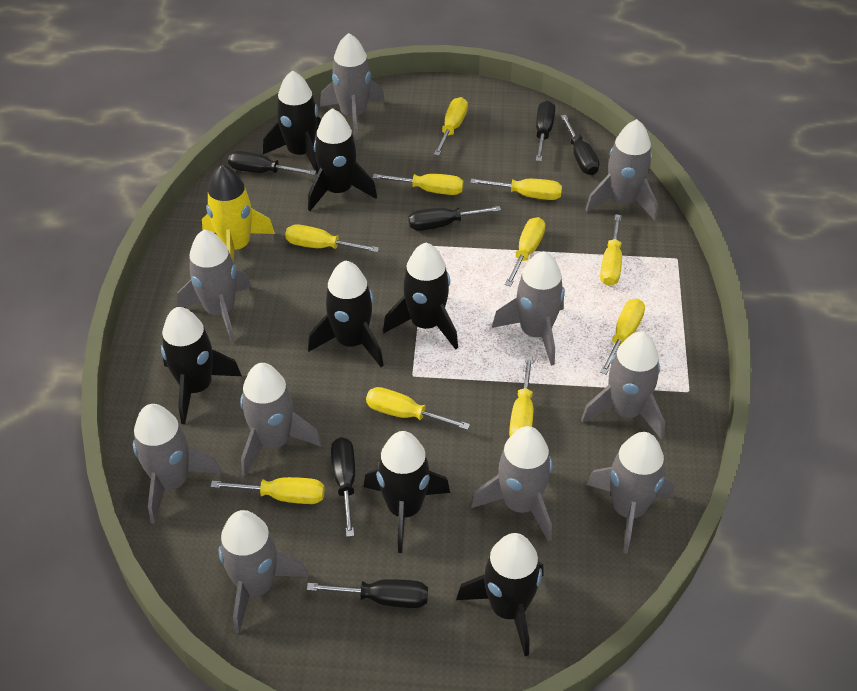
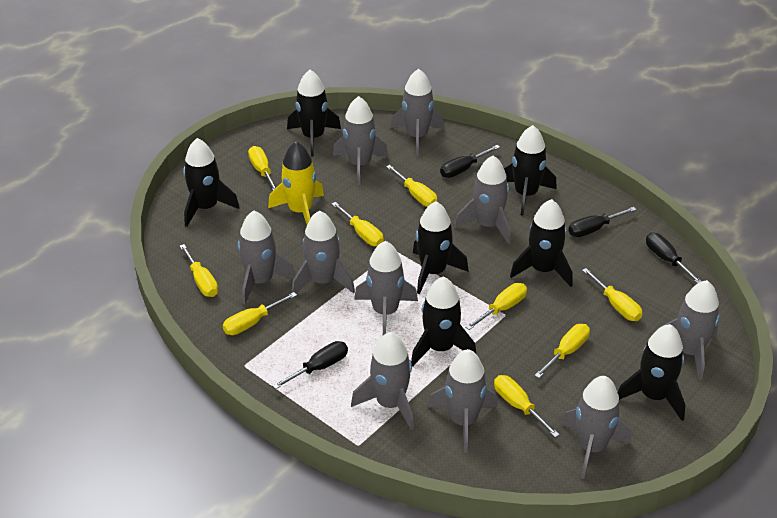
black screwdriver: [228,151,316,175] [307,579,428,608] [331,437,355,537] [408,206,501,231] [536,101,555,161] [561,115,599,175] = 6 -> [272,341,348,389] [440,145,500,178] [568,207,636,237] [646,233,702,284] = 4
yellow screwdriver: [210,477,325,504] [285,224,379,252] [366,387,470,430] [373,174,463,195] [434,97,468,156] [470,179,562,200] [505,217,545,287] [509,356,533,437] [600,214,622,286] [600,299,645,374] = 10 -> [180,244,218,297] [223,292,297,335] [248,146,277,191] [332,202,384,246] [386,165,437,207] [466,283,527,330] [494,375,560,437] [534,324,590,378] [582,268,642,321] = 9

